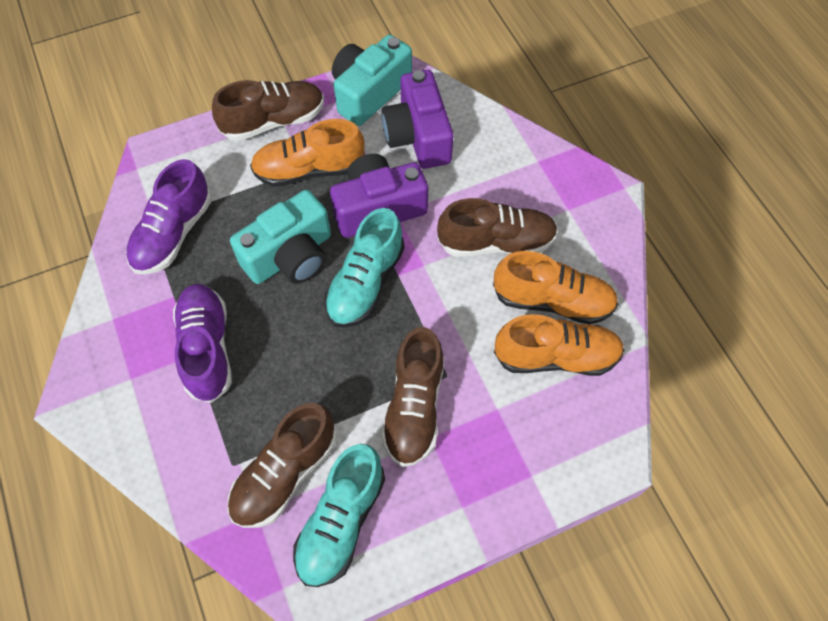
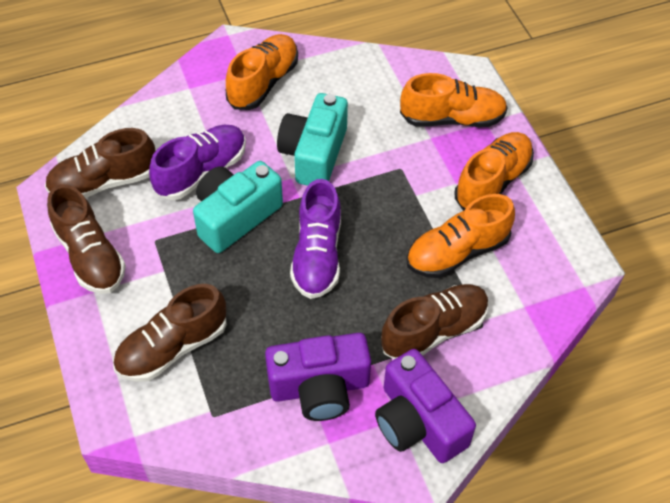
orange shoe: [250,119,365,187] [493,251,618,324] [494,314,624,376] = 3 -> [226,34,298,110] [400,73,508,127] [406,194,515,278] [455,132,534,211] = 4
turquoise shoe: [293,444,385,587] [324,208,405,328] = 2 -> none = 0

